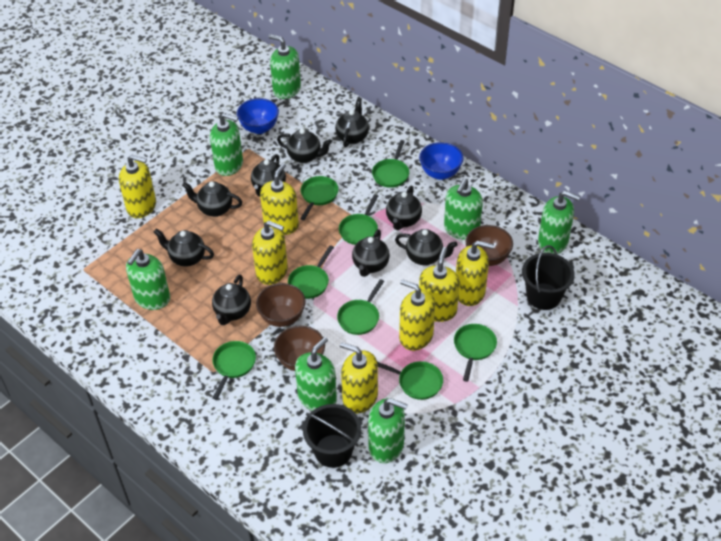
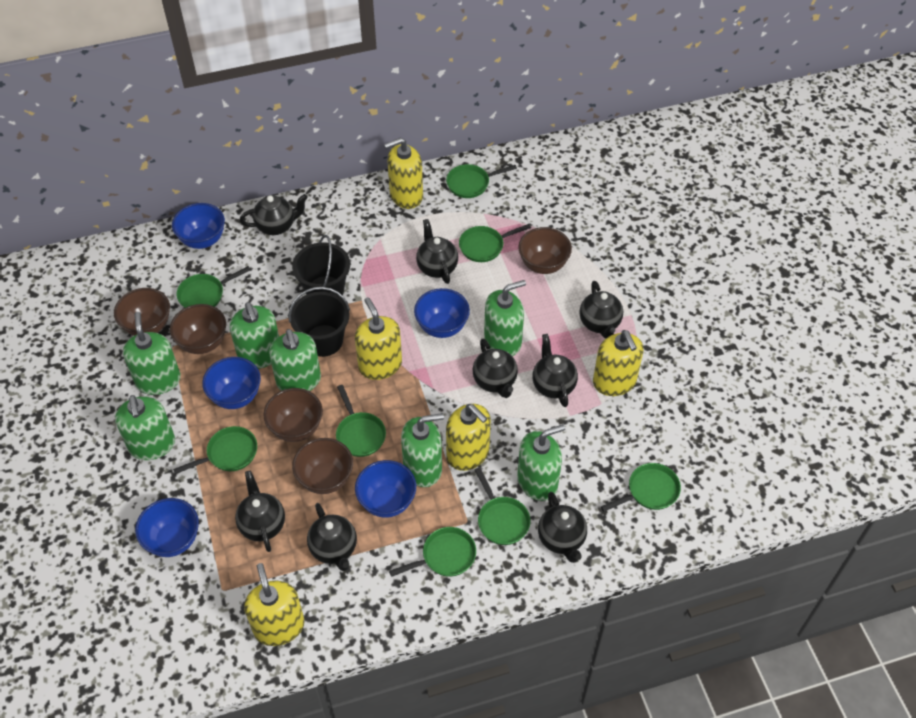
black teapot: [154,229,214,267] [182,181,242,217] [212,275,251,325] [251,154,286,197] [277,129,332,163] [335,98,369,147] [352,229,390,277] [386,186,422,230] [395,229,458,265] = 9 -> [235,470,285,552] [240,194,308,235] [307,503,357,571] [416,219,458,284] [473,339,518,398] [532,334,578,407] [538,492,587,563] [580,281,623,338] = 8
blue bowl: [237,98,279,134] [419,142,463,180] = 2 -> [135,498,199,557] [172,203,225,249] [202,357,261,409] [355,460,416,518] [414,288,470,338] = 5
brown bowl: [256,283,305,327] [274,325,325,371] [465,225,513,266] = 3 -> [114,288,170,336] [170,304,226,354] [263,388,323,442] [292,438,353,494] [518,227,572,274] = 5
yellow soap dispenser: [119,155,156,218] [252,221,288,285] [260,163,299,235] [340,342,378,413] [399,279,435,351] [419,247,460,322] [456,241,494,306] = 7 -> [244,563,305,646] [355,297,402,380] [384,138,423,209] [446,404,491,471] [593,330,644,396] = 5

